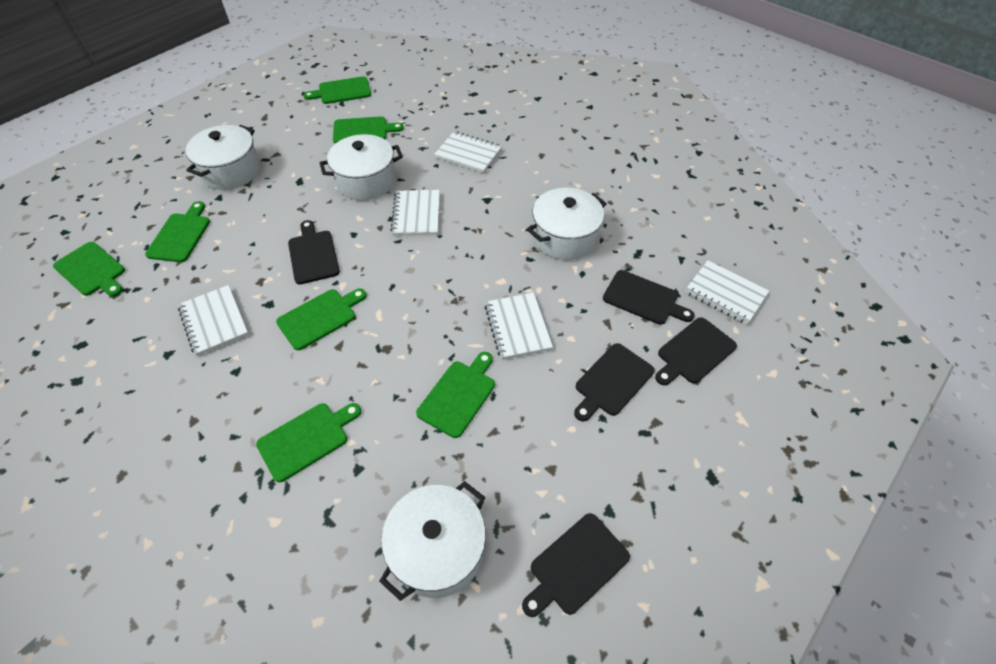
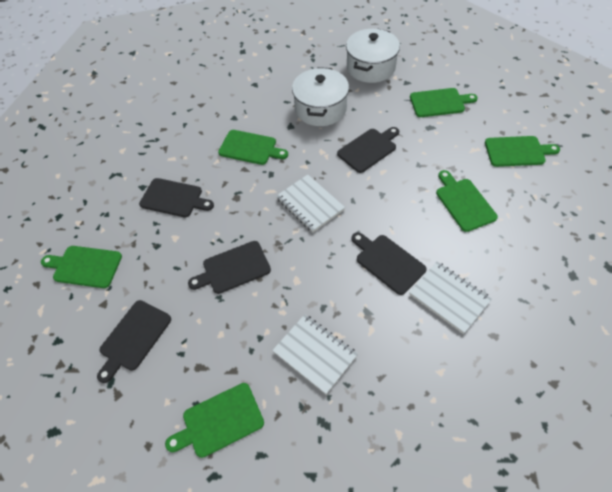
green cutting board: [53,242,125,297] [145,201,210,262] [256,403,361,482] [276,288,367,350] [303,76,371,104] [333,116,404,144] [416,352,495,438] = 7 -> [41,246,122,288] [165,383,264,458] [218,130,288,165] [410,88,478,117] [436,170,498,232] [485,136,560,167] = 6
white notebook: [178,285,249,356] [391,190,440,236] [434,131,502,173] [485,293,553,360] [685,260,769,325] = 5 -> [272,314,358,394] [276,175,345,232] [409,262,492,334] = 3
white pot: [186,125,261,190] [320,134,403,200] [379,481,486,601] [528,188,607,260] = 4 -> [292,67,349,126] [346,28,400,83] = 2

